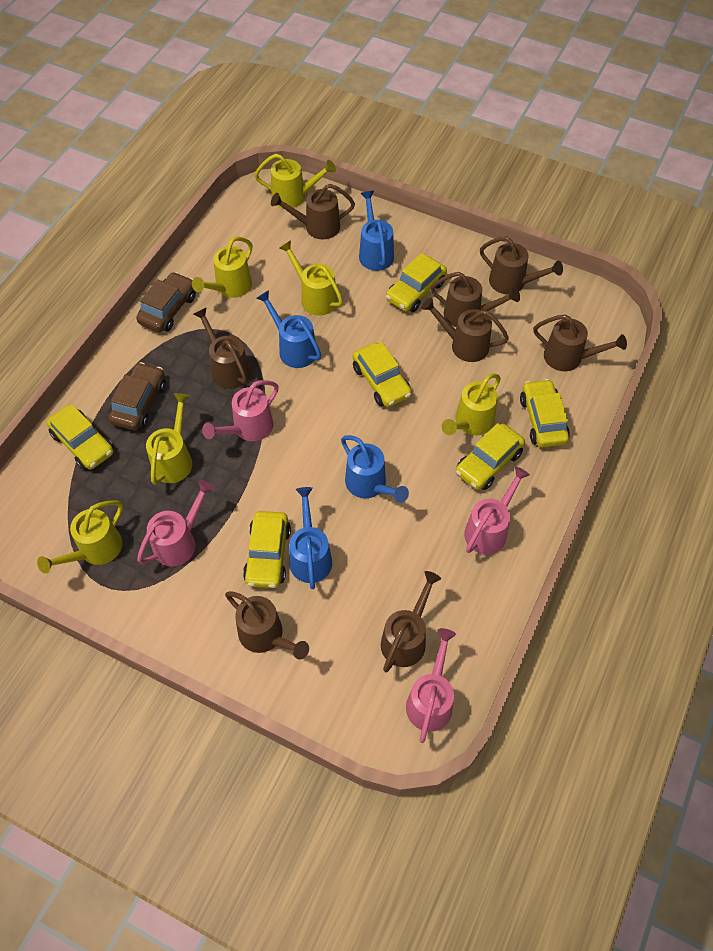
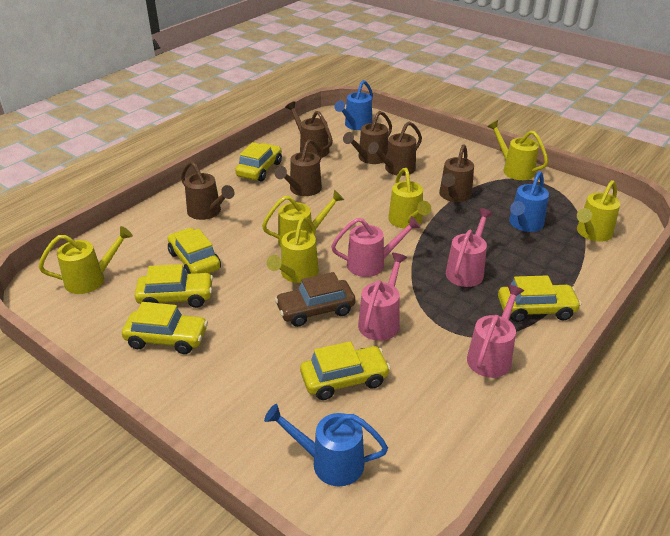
blue watering can: [256,290,321,368] [289,487,332,589] [341,435,409,503] [359,191,394,271] = 4 -> [264,404,388,487] [334,80,373,130] [509,171,549,232] = 3
brown car: [109,362,166,430] [136,272,196,332] = 2 -> [275,272,355,327] = 1
brown watering can: [194,307,250,389] [225,591,309,660] [271,184,355,239] [381,571,441,672] [421,297,509,362] [431,272,520,327] [480,236,563,294] [533,315,627,371] = 8 -> [181,161,234,220] [275,139,322,196] [285,101,333,158] [343,111,392,164] [368,122,422,176] [439,144,474,202] = 6

